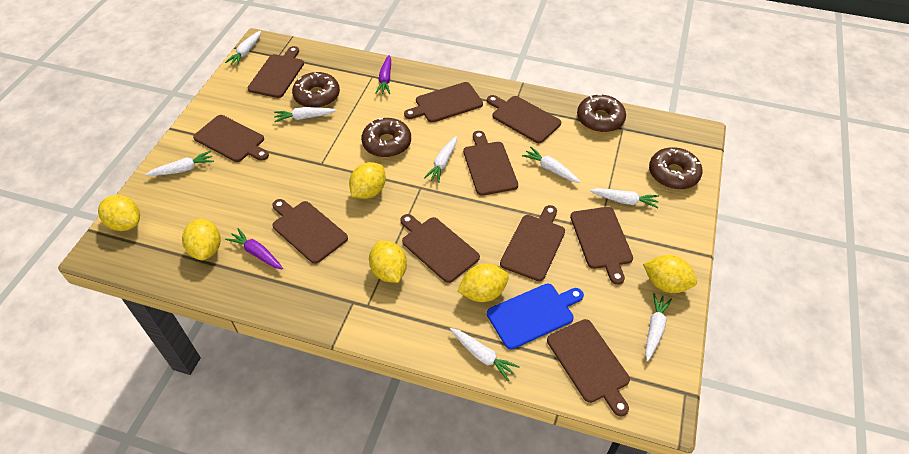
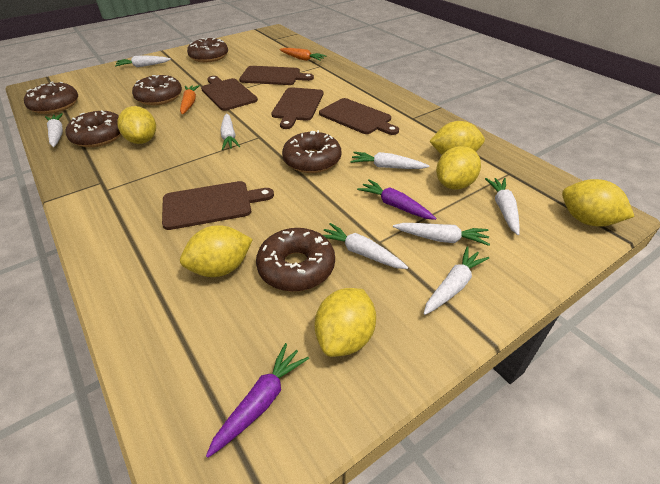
blue cutting board: [487,283,584,350] = 1 -> none = 0
brown cutting board: [193,115,269,162] [247,46,304,98] [272,199,348,264] [400,214,480,283] [404,82,483,123] [463,131,518,196] [487,95,561,143] [500,205,565,281] [547,319,630,416] [570,207,633,285] = 10 -> [162,181,274,230] [201,76,258,111] [239,66,314,85] [271,87,324,129] [319,98,399,135] = 5
brown donut: [292,72,340,108] [361,118,411,157] [577,94,626,133] [649,147,702,190] = 4 -> [24,81,78,114] [66,110,121,147] [132,75,182,105] [187,38,228,62] [256,228,335,292] [282,130,341,173] = 6
orange carrot: none = 0 -> [180,85,200,114] [279,48,326,61] = 2

